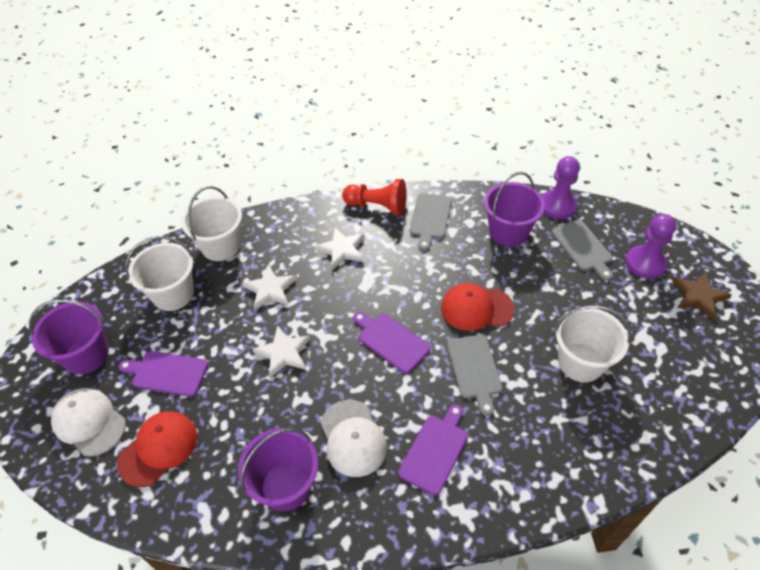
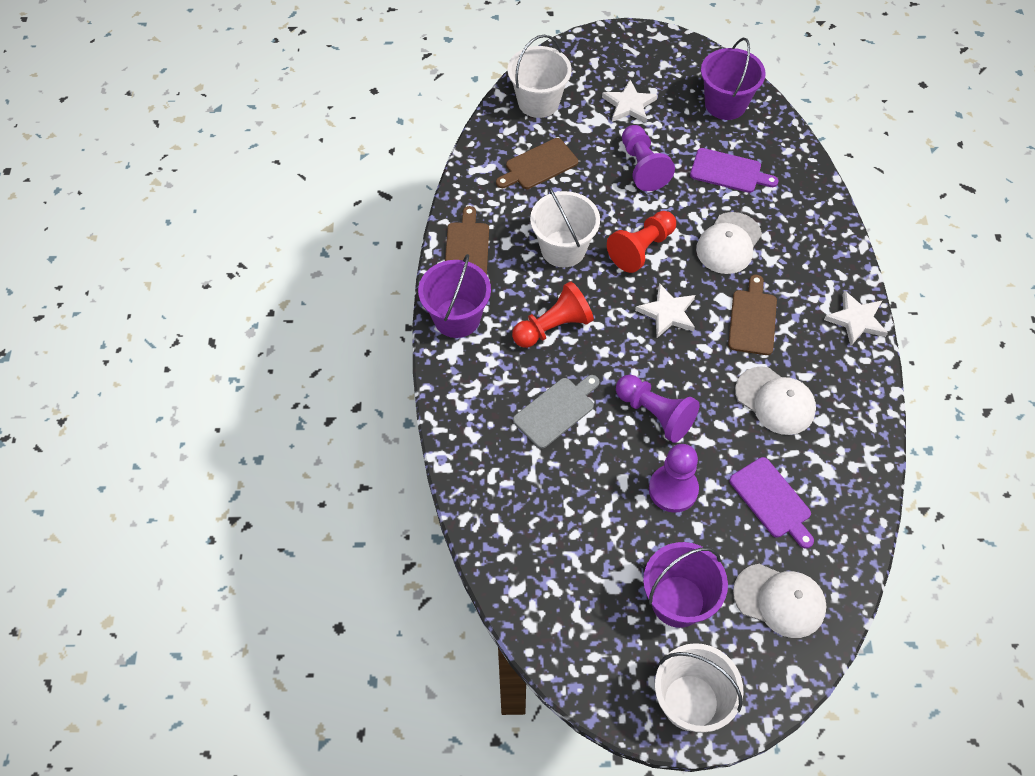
brown cutting board: none = 0 -> [445,206,489,275] [496,138,578,189] [728,275,777,355] = 3
brown star: [672,272,731,320] = 1 -> none = 0
grey cutting board: [410,193,451,251] [447,335,502,416] [552,220,613,281] = 3 -> [513,375,600,449] = 1
purple cutting board: [118,351,208,397] [353,312,431,373] [398,404,468,495] = 3 -> [690,148,778,193] [729,457,814,549] = 2
purple pawn: [542,156,580,219] [625,214,676,279] = 2 -> [616,375,699,443] [622,125,675,191] [649,444,699,512] = 3
red cap: [117,411,197,487] [441,283,514,331] = 2 -> none = 0
red pawn: [342,179,407,216] = 1 -> [512,281,594,348] [607,211,676,273] = 2
white cap: [51,388,126,457] [321,400,387,477] = 2 -> [696,212,762,274] [733,564,827,638] [735,366,816,435] = 3

